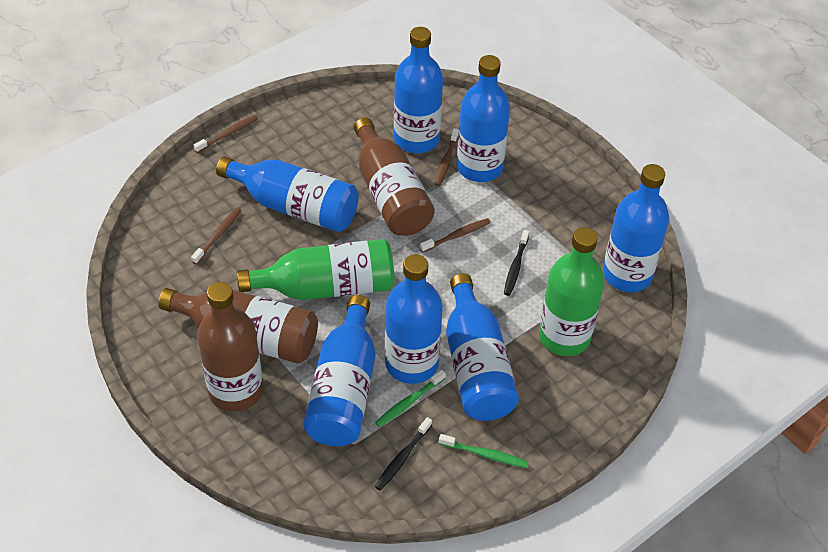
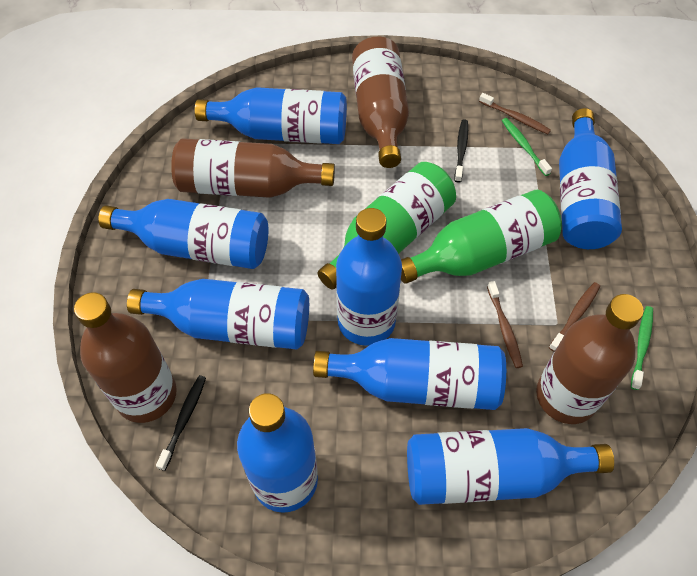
blue bottle: [216,157,359,232] [303,295,375,446] [385,254,443,384] [394,27,443,153] [446,273,519,421] [457,55,510,182] [603,164,669,292] = 7 -> [98,199,268,269] [127,279,309,350] [195,87,347,144] [237,393,318,513] [313,338,506,410] [336,208,402,346] [407,428,614,505] [559,108,622,249] = 8
brown bottle: [158,288,318,364] [197,282,263,412] [354,117,435,236] = 3 -> [74,292,177,423] [171,138,335,198] [352,37,409,168] [536,294,644,424] = 4
brown toothbrush: [191,208,242,264] [194,115,258,153] [420,218,491,252] [435,128,459,186] = 4 -> [479,93,551,134] [487,281,523,368] [549,282,600,352] = 3

